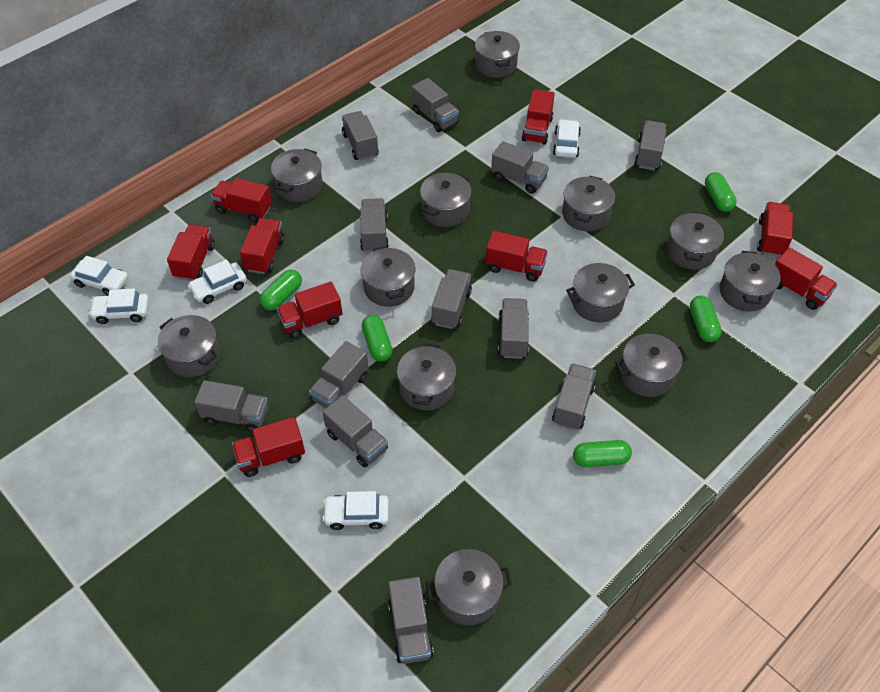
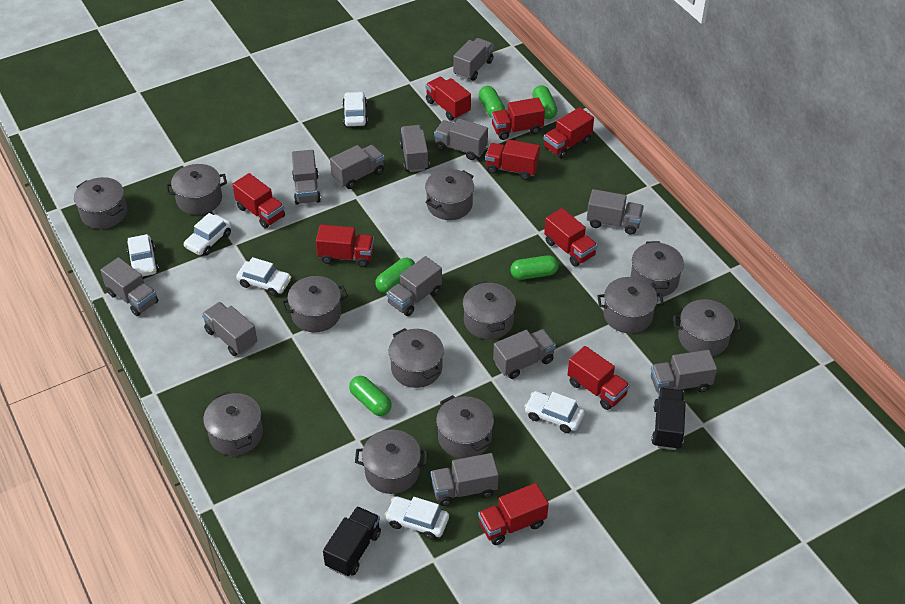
black truck: none = 0 -> [323,506,381,576] [651,388,686,450] = 2
white car: [70,256,128,296] [89,288,149,324] [188,260,247,304] [322,491,389,530] [553,119,581,158] = 5 -> [127,234,159,277] [184,213,232,256] [236,257,291,296] [343,92,368,126] [385,496,449,540] [524,391,585,433] = 6

